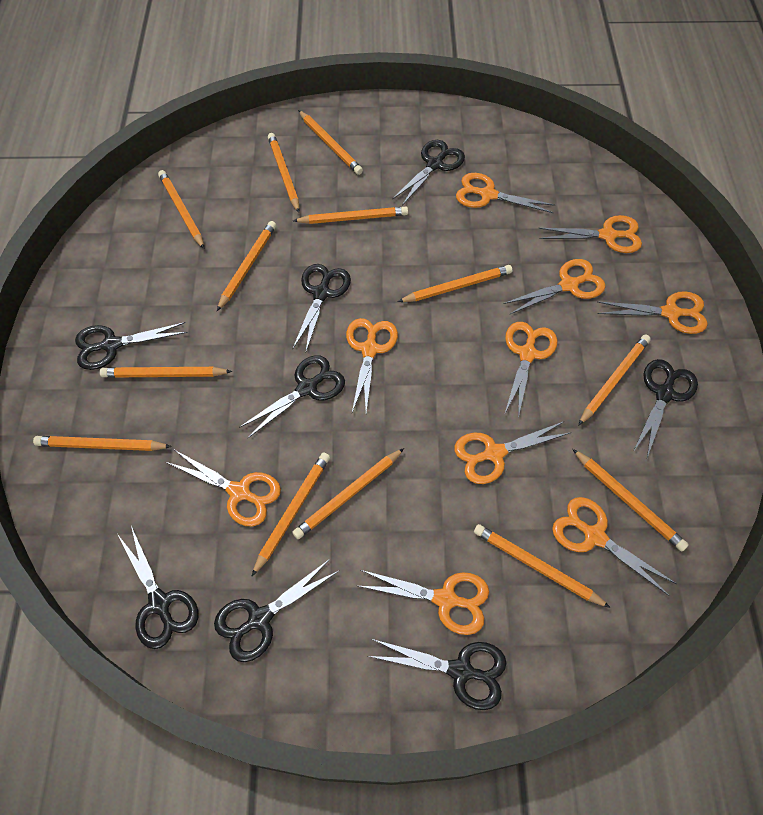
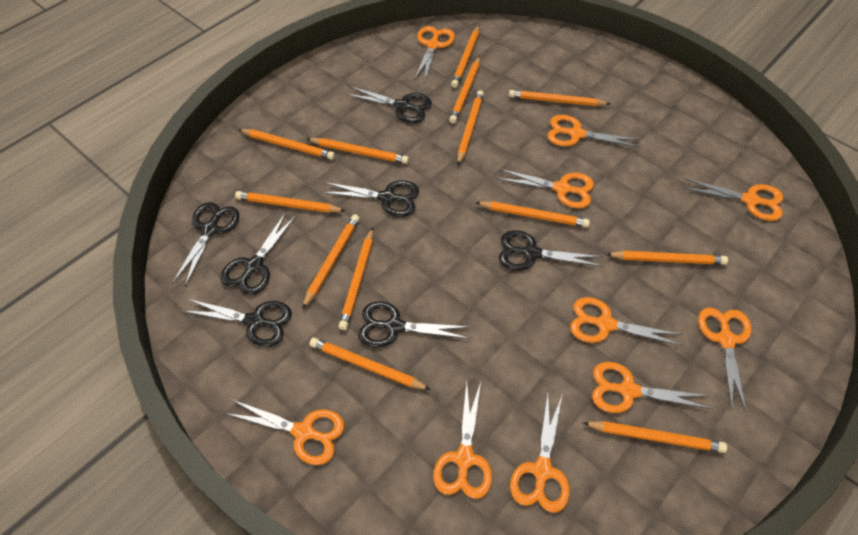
black scissors: [75,322,188,370] [118,526,199,649] [214,559,339,662] [239,355,345,438] [292,264,351,351] [368,639,507,710] [392,140,465,205] [633,359,698,458] = 8 -> [172,202,239,286] [183,299,292,347] [221,212,296,295] [321,180,419,217] [345,86,432,123] [358,301,469,348] [499,230,603,271] = 7

